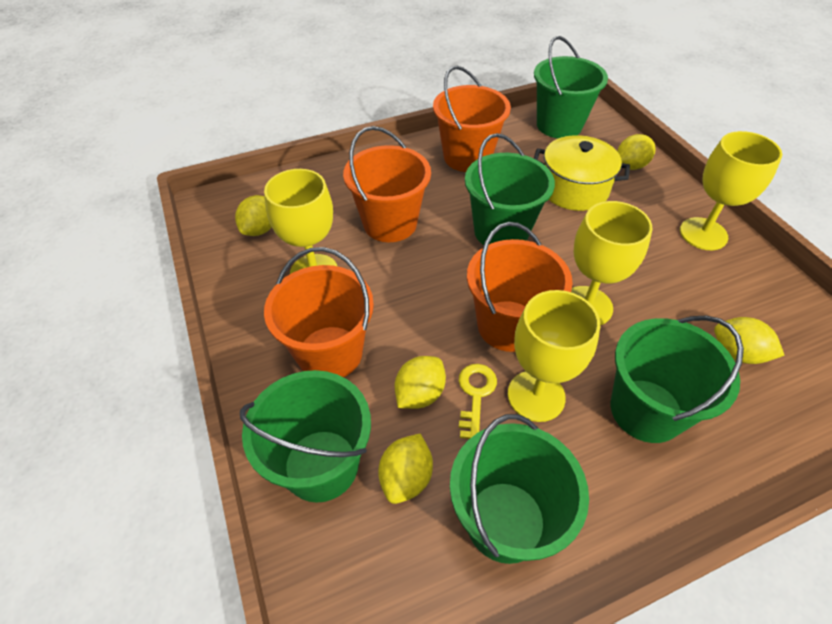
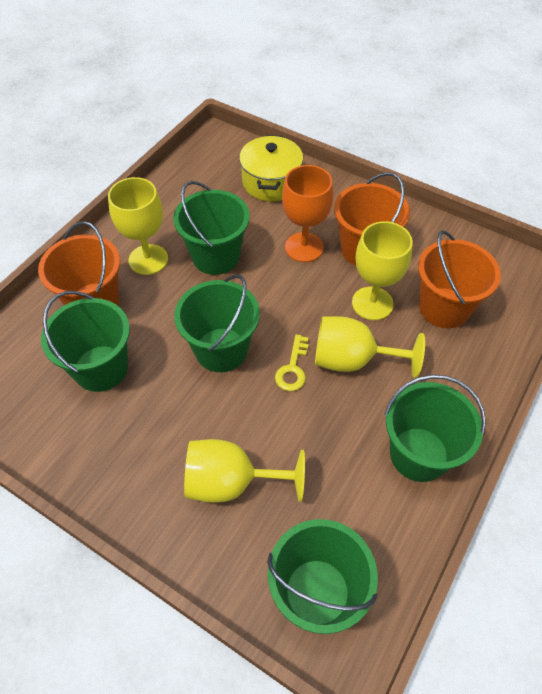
orange bucket: [264,247,374,377] [343,126,431,242] [433,66,511,172] [467,222,573,352] = 4 -> [38,221,120,306] [334,172,410,265] [418,230,501,328] = 3
orange goblet: none = 0 -> [282,165,333,262] = 1
yellow lemon: [235,195,271,236] [378,434,433,504] [395,356,446,409] [617,134,656,170] [714,317,785,364] = 5 -> none = 0

